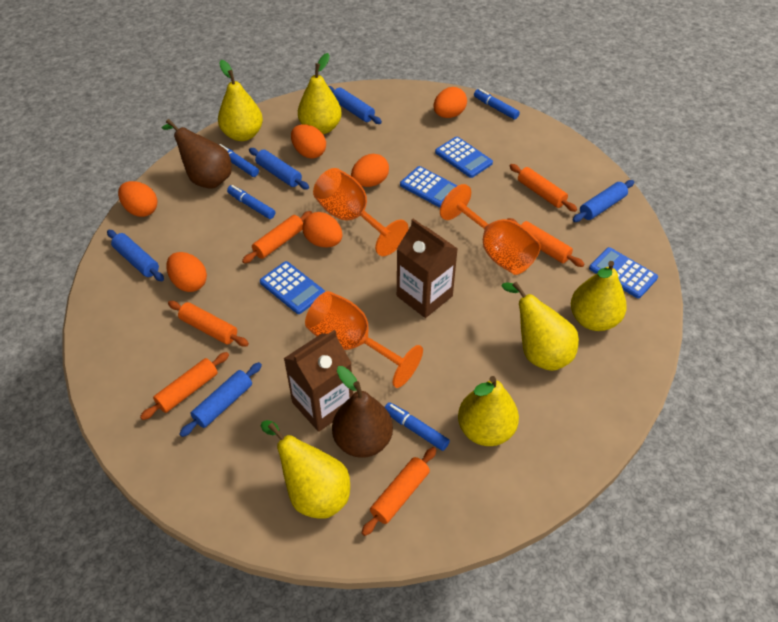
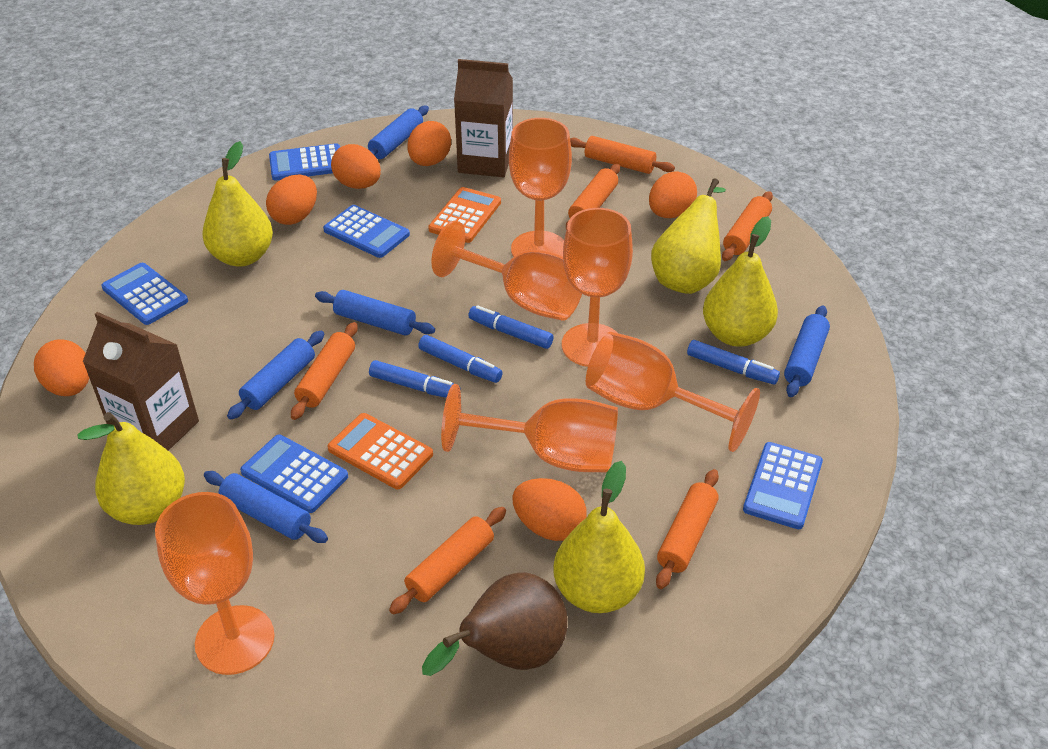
blue calculator: [260,261,325,314] [400,166,458,208] [435,137,493,178] [589,247,658,298] = 4 -> [102,263,188,325] [240,435,348,513] [269,143,340,180] [323,205,410,258] [743,442,823,529] = 5
brown pear: [162,119,232,189] [332,366,393,458] = 2 -> [422,573,567,676] = 1
orange calculator: none = 0 -> [328,413,433,489] [428,187,501,243] = 2
orange goblet: [305,291,423,388] [313,168,408,256] [440,184,541,275] = 3 -> [155,492,275,675] [431,220,582,321] [441,384,618,472] [509,118,572,257] [562,208,633,367] [586,332,760,452] = 6
yellow pear: [218,60,263,141] [260,420,350,519] [298,53,342,134] [458,376,519,446] [502,282,579,371] [571,261,627,331] = 6 -> [77,412,185,525] [202,141,273,267] [553,461,645,613] [651,178,726,294] [703,216,778,347] = 5

